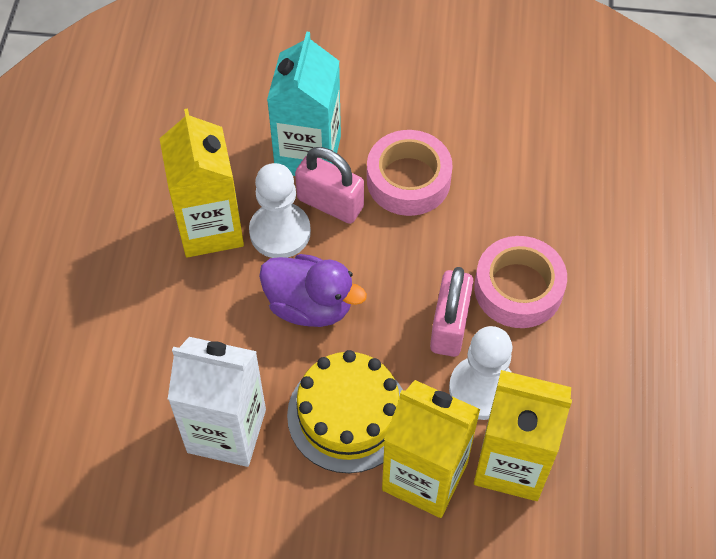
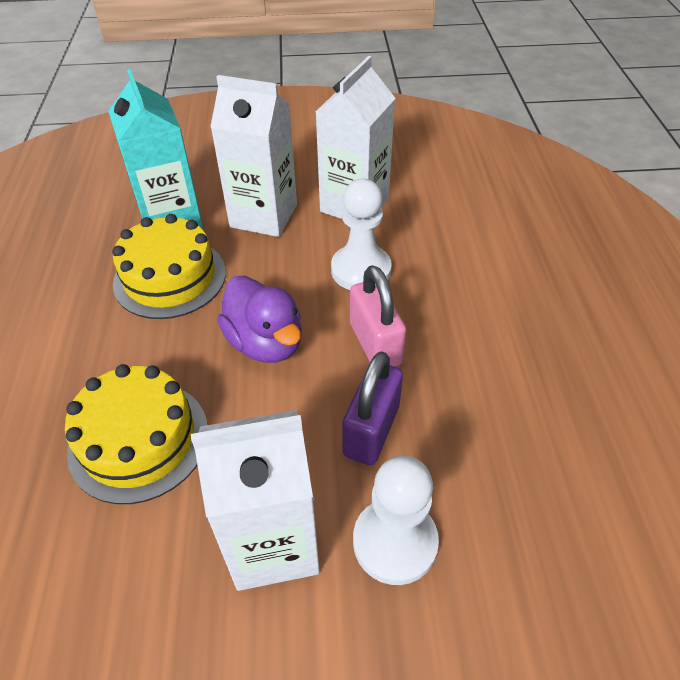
pink padlock: [295,147,364,224] [430,267,473,357] = 2 -> [350,265,406,367] = 1
pink tape: [367,130,453,216] [474,236,567,328] = 2 -> none = 0
purple padlock: none = 0 -> [342,351,403,465] = 1
white carton: [168,337,266,467] = 1 -> [191,410,320,591] [210,75,297,237] [316,56,395,219] = 3
yellow cake: [287,350,403,473] = 1 -> [65,364,208,504] [112,214,226,319] = 2
yellow carton: [159,108,244,258] [382,380,480,518] [474,370,572,501] = 3 -> none = 0

